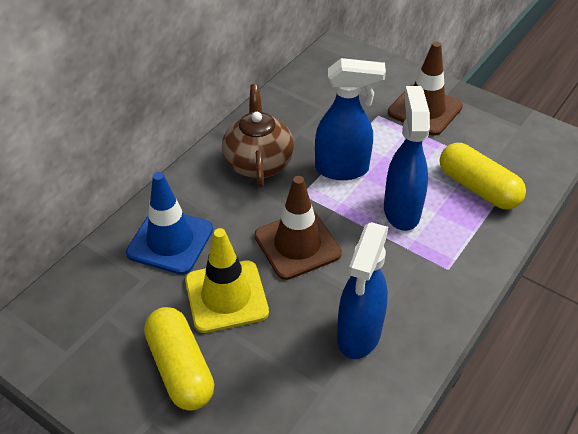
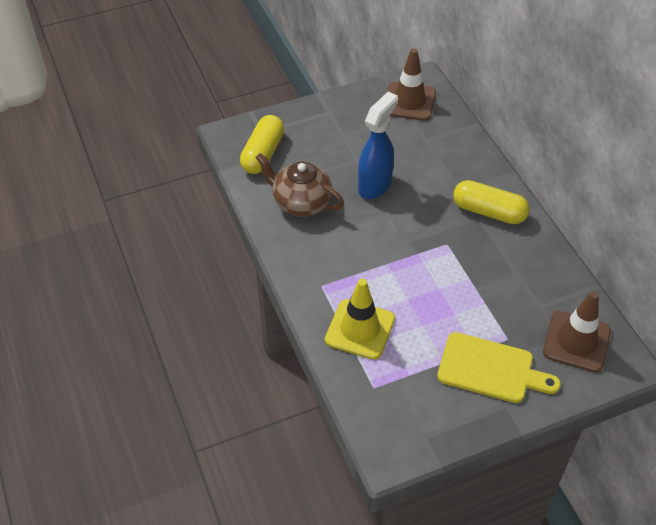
blue spray bottle: [315,58,386,180] [337,222,389,359] [384,86,430,231] = 3 -> [358,92,398,199] = 1
blue traffic cone: [126,172,213,275] = 1 -> none = 0
yellow cutting board: none = 0 -> [437,332,561,403] = 1

